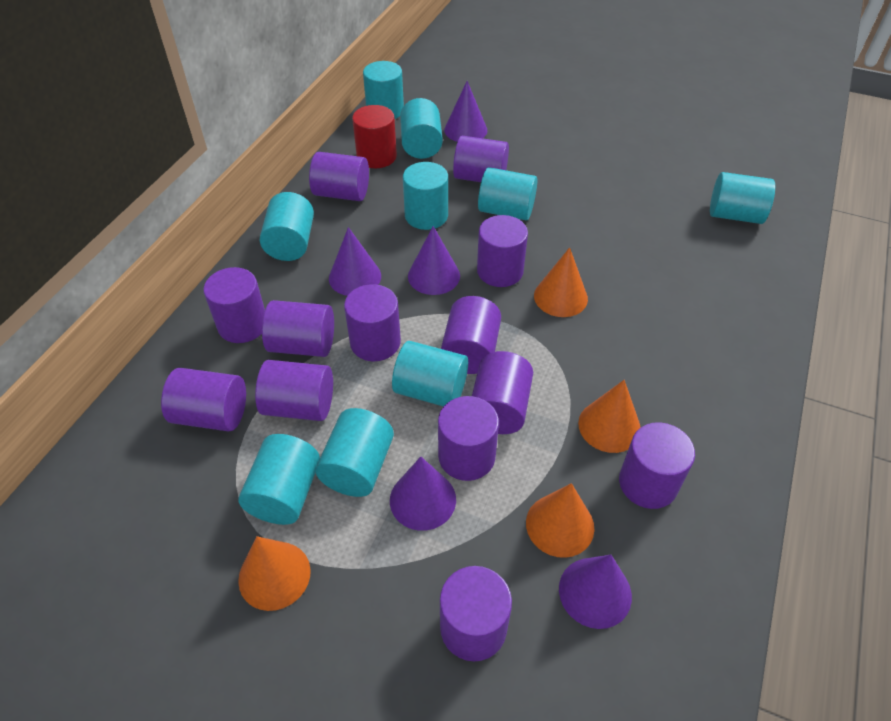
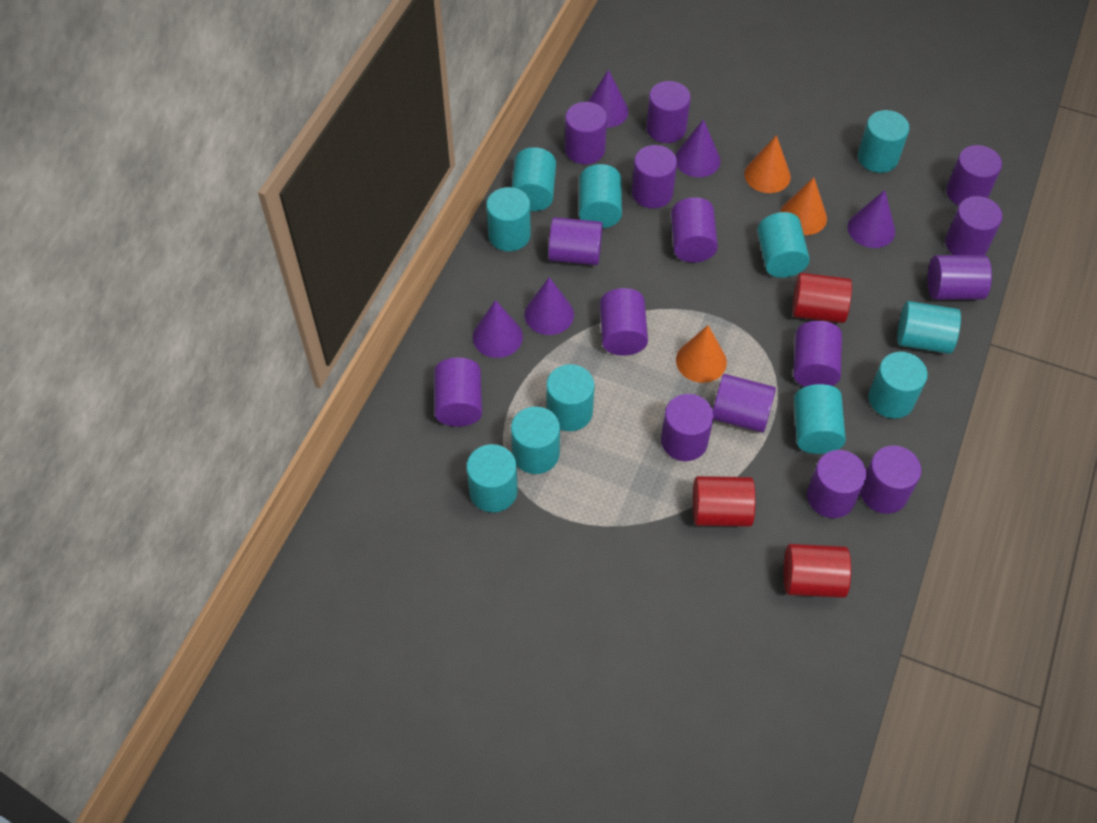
orange cone: [238,536,311,611] [526,483,594,558] [534,247,588,317] [578,380,641,453] = 4 -> [676,325,727,383] [744,135,791,193] [780,177,827,235] = 3
purple cylinder: [161,368,246,431] [203,267,265,343] [255,360,333,421] [262,300,334,357] [309,152,369,201] [344,284,401,361] [438,396,499,481] [440,566,512,661] [441,296,501,374] [453,136,509,182] [472,351,533,434] [477,215,528,287] [619,422,695,509] = 13 -> [434,357,482,427] [548,217,603,265] [565,102,607,164] [600,288,648,356] [632,145,677,208] [646,81,691,143] [661,394,714,461] [671,197,718,262] [713,374,776,433] [793,321,842,387] [807,450,867,518] [860,445,922,514] [928,255,992,300] [945,196,1003,255] [946,145,1002,206] = 15
red cylinder: [352,105,397,168] = 1 -> [693,476,756,527] [784,544,851,598] [792,273,852,323] = 3
turquoise cylinder: [238,434,320,525] [260,192,314,261] [315,408,394,497] [363,61,404,119] [392,341,468,407] [400,98,443,159] [403,162,448,230] [478,167,537,220] [710,172,775,224] = 9 -> [466,444,518,512] [486,187,531,251] [511,406,560,474] [512,147,556,211] [547,364,594,431] [579,164,622,228] [757,212,810,278] [794,384,846,454] [858,110,910,173] [868,352,928,419] [897,301,961,354] = 11

